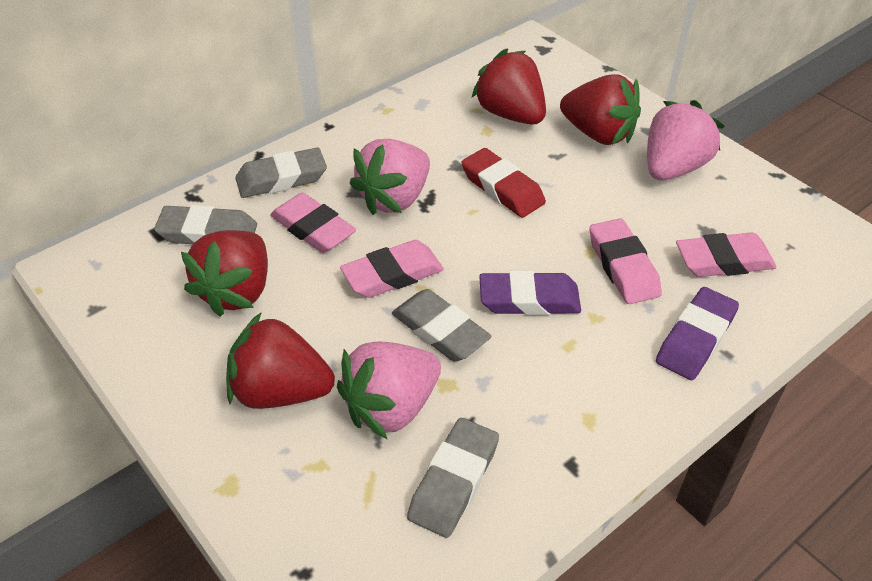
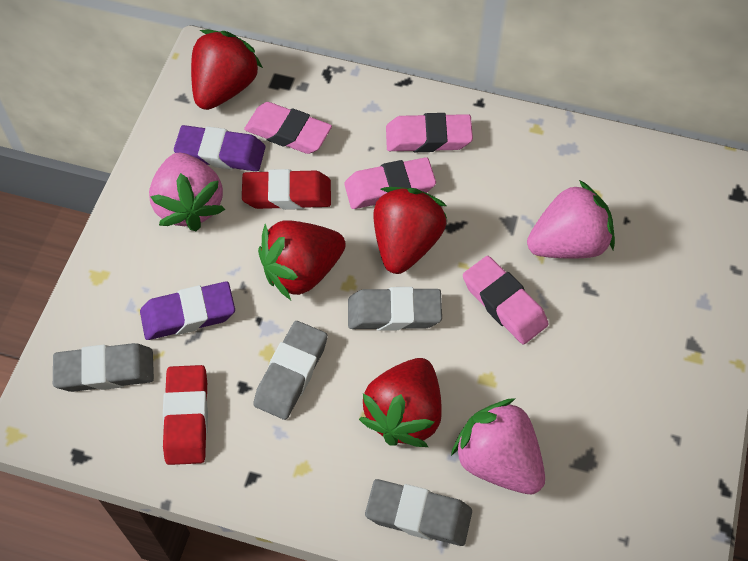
red eraser: [461,148,546,218] = 1 -> [163,365,208,465] [242,169,331,210] = 2

